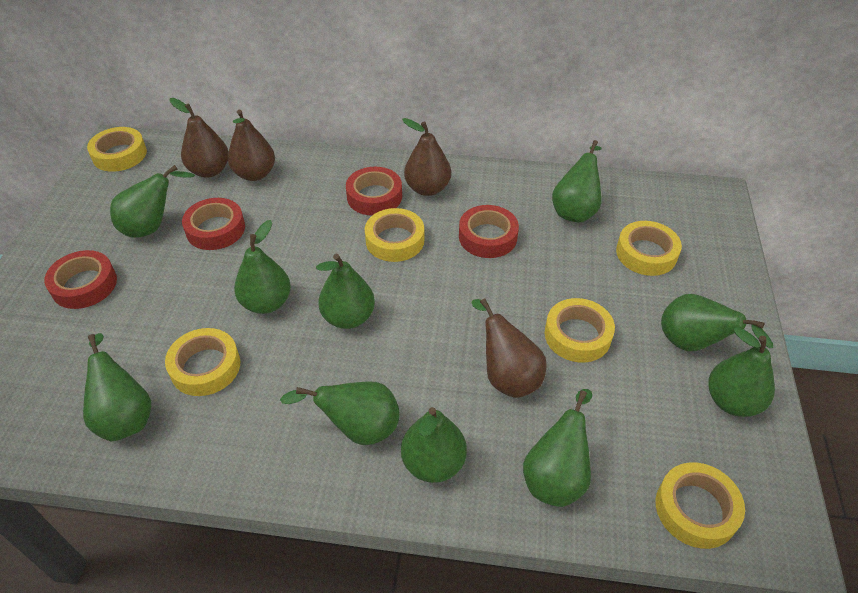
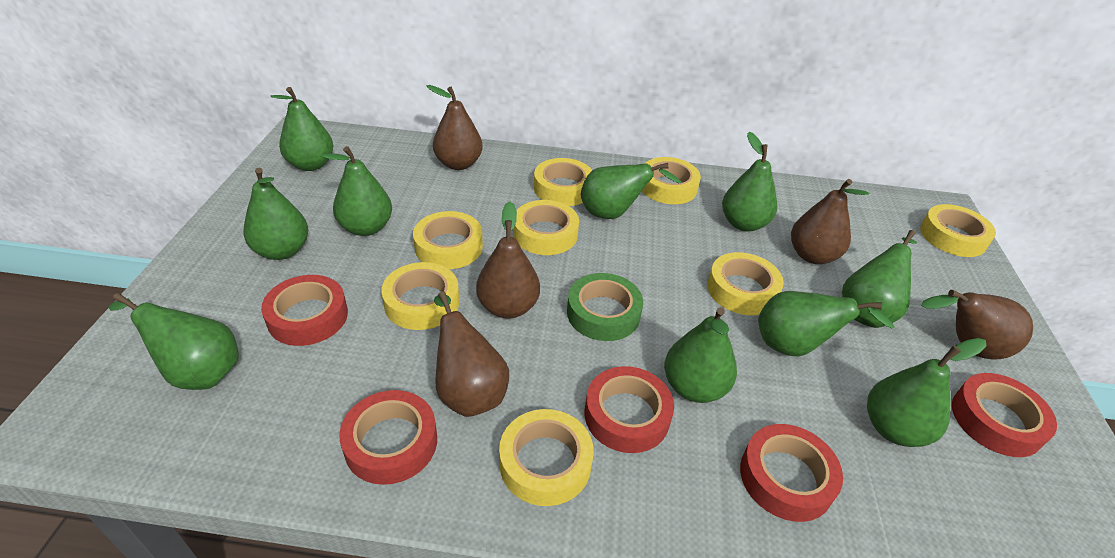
brown pear: [170,98,228,178] [228,110,275,181] [402,118,451,196] [471,298,547,398] = 4 -> [427,85,483,170] [434,291,509,417] [476,201,540,319] [791,179,869,264] [921,290,1033,360] = 5
green tape: none = 0 -> [567,273,643,341] = 1
red tape: [44,250,117,309] [182,198,245,250] [346,167,402,216] [459,205,519,258] = 4 -> [261,275,348,346] [339,390,437,485] [585,366,674,453] [740,424,843,522] [952,373,1057,457] = 5
yellow tape: [87,127,147,172] [165,328,240,396] [365,208,424,262] [545,298,615,362] [616,221,682,276] [656,462,745,549] = 6 -> [381,262,459,330] [413,211,483,269] [499,409,594,506] [513,200,579,255] [534,158,592,206] [642,157,701,204] [707,252,784,315] [920,204,996,257] = 8

